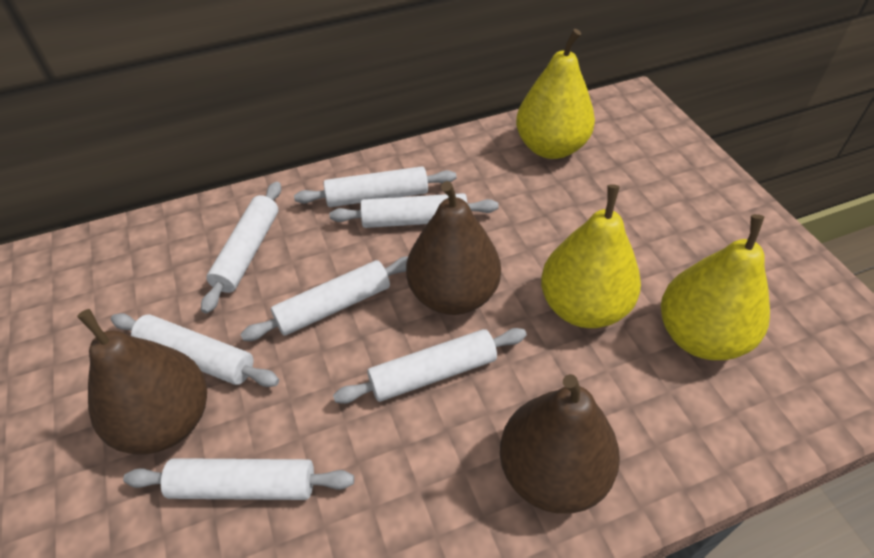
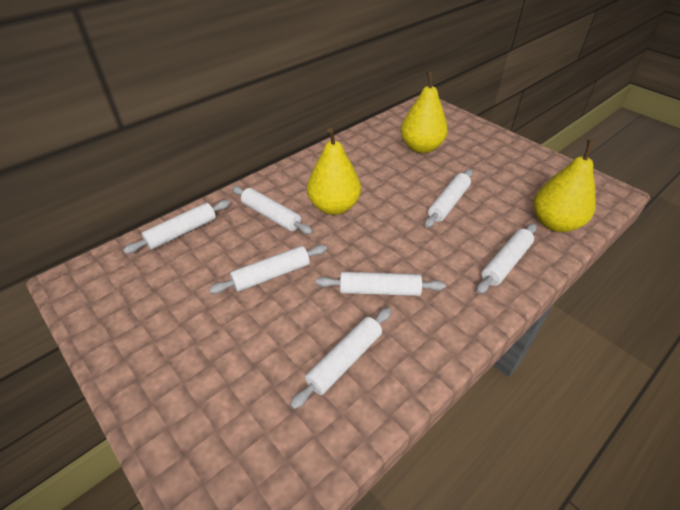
brown pear: [77,309,207,455] [406,181,501,315] [500,374,620,514] = 3 -> none = 0

